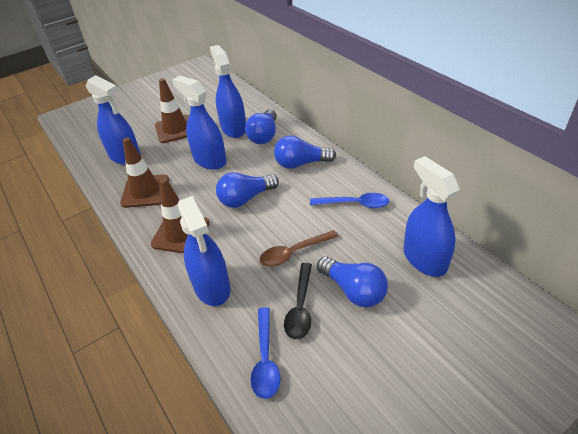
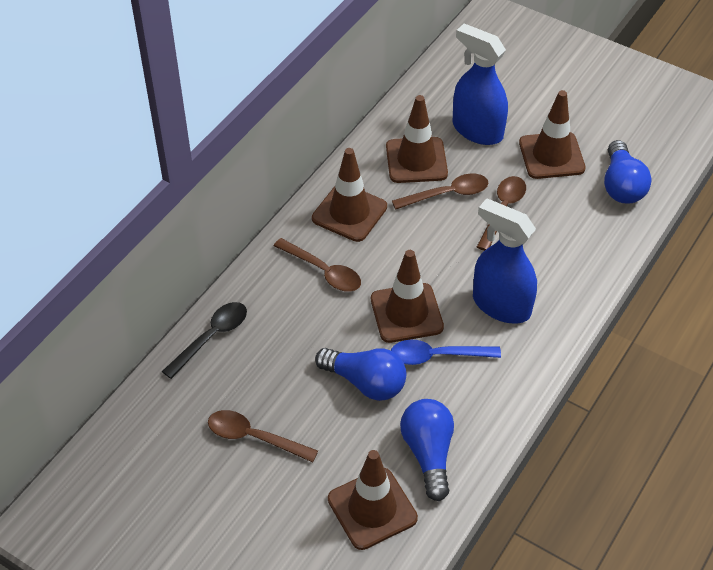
blue light bulb: [216,172,279,208] [245,109,277,144] [274,136,336,169] [317,257,388,307] = 4 -> [315,348,406,401] [400,399,454,501] [604,140,651,204] = 3
blue spoon: [251,307,281,399] [310,193,389,208] = 2 -> [391,340,501,365] = 1
blue spray bottle: [86,75,141,165] [172,76,227,170] [177,196,230,306] [210,45,246,138] [404,156,460,277] = 5 -> [453,24,508,145] [473,198,537,324] = 2
brown spoon: [260,230,339,267] = 1 -> [208,410,318,462] [274,238,361,292] [392,173,488,210] [477,176,526,251] = 4
brown traffic cone: [120,137,169,208] [151,178,210,253] [155,78,189,143] = 3 -> [312,148,387,242] [328,450,418,550] [371,250,444,343] [386,95,448,183] [519,90,585,179] = 5

